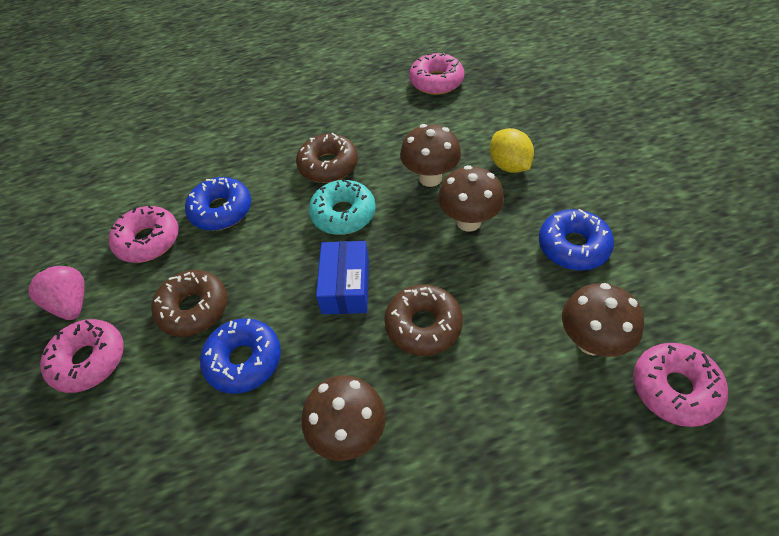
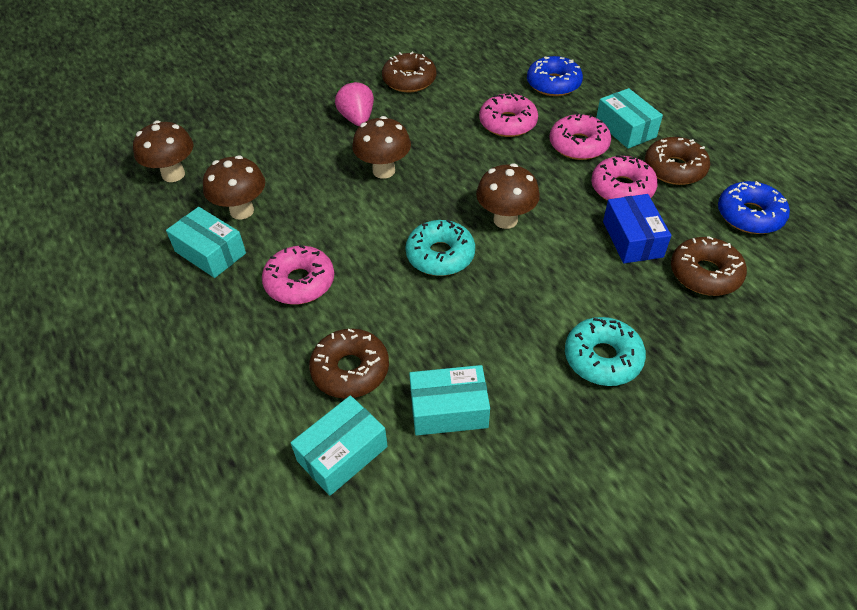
blue donut: [185,177,251,231] [200,318,281,394] [539,209,614,270] = 3 -> [527,56,583,96] [718,181,790,234] = 2
brown donut: [151,270,228,337] [296,133,358,183] [384,284,463,356] = 3 -> [309,329,389,399] [382,52,436,92] [645,137,710,185] [671,236,747,296] = 4
turquoise box: none = 0 -> [166,207,246,278] [291,395,388,496] [409,365,490,436] [596,88,663,149] = 4
turquoise donut: [309,179,376,235] = 1 -> [405,220,475,276] [565,317,646,386] = 2
yellow lemon: [490,128,534,173] = 1 -> none = 0

